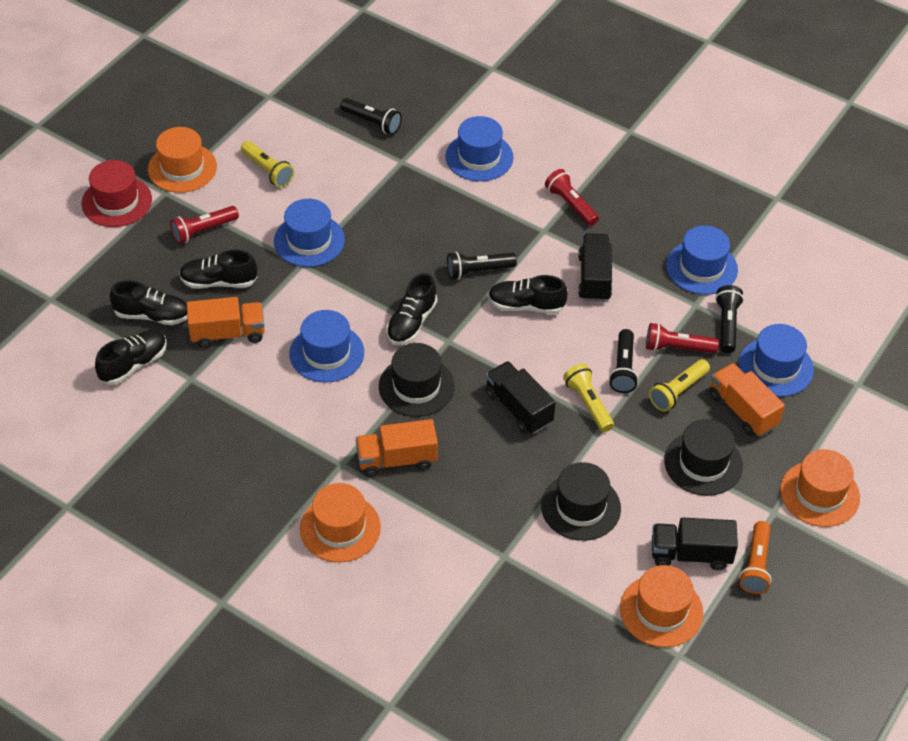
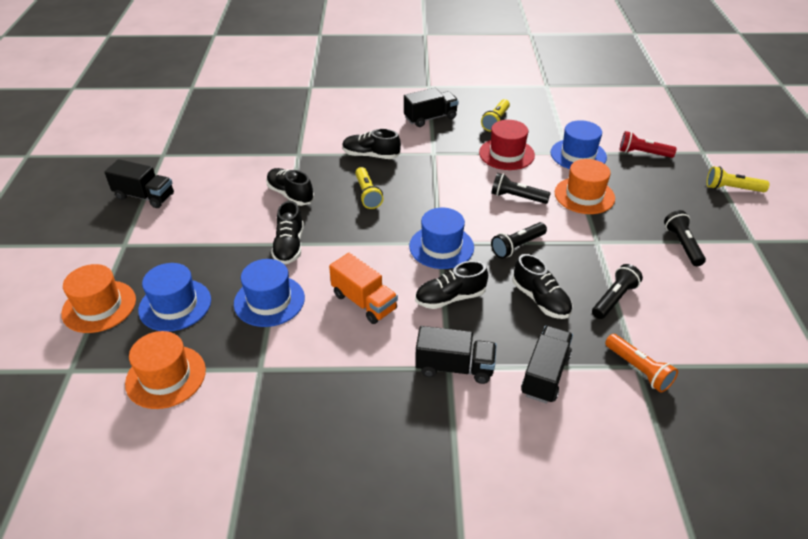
black hat: [379,343,454,417] [541,462,621,541] [664,419,743,496] = 3 -> none = 0
black truck: [485,361,556,434] [578,233,612,302] [652,517,738,570] = 3 -> [104,159,174,208] [404,88,459,127] [415,326,497,384] [521,326,573,404] = 4
blue hat: [274,199,345,267] [289,310,364,383] [445,116,514,181] [666,226,738,295] [739,324,814,397] = 5 -> [138,263,211,331] [234,259,305,327] [409,208,474,269] [550,120,607,169] = 4
orange hat: [148,127,217,193] [300,483,381,562] [620,565,703,648] [780,449,860,527] = 4 -> [61,264,136,333] [125,331,206,409] [555,159,615,214] = 3
orange truck: [187,297,265,348] [356,419,438,477] [710,363,785,437] = 3 -> [329,253,398,324] = 1
red flashlight: [170,206,239,244] [545,169,599,226] [646,323,719,353] = 3 -> [619,131,677,158] = 1

